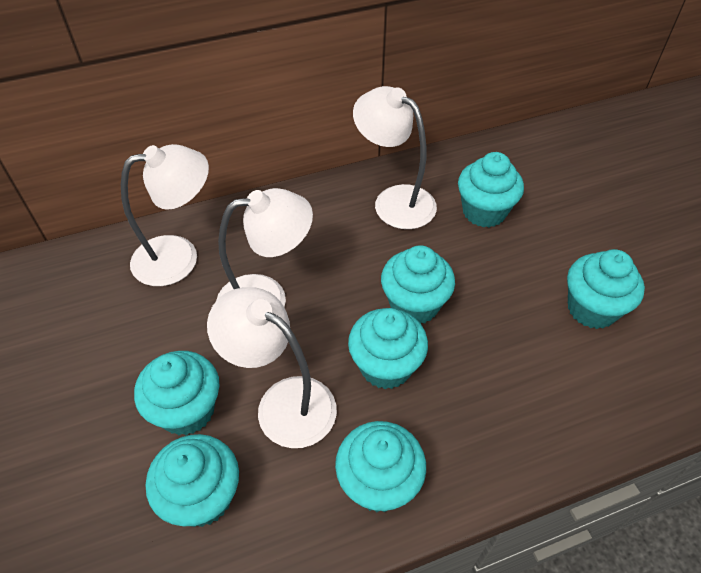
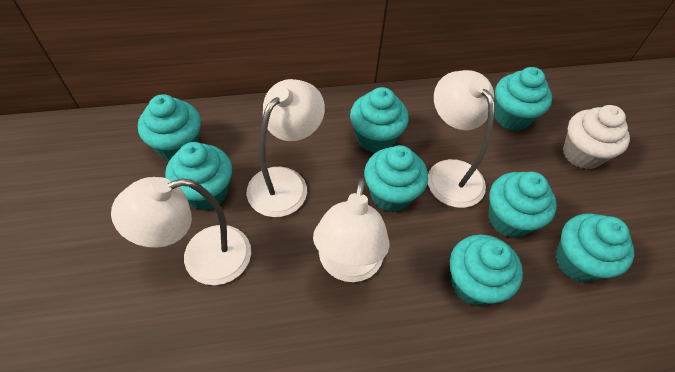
turquoise cupcake: [134,351,220,435] [146,434,239,527] [335,421,426,512] [348,308,428,389] [381,245,455,324] [458,152,524,228] [567,249,645,329] = 7 -> [138,94,201,161] [165,142,232,210] [350,87,409,153] [364,145,428,212] [450,234,523,306] [488,172,557,238] [494,67,552,131] [556,213,634,283] = 8
white cupcake: none = 0 -> [563,105,630,170] = 1

